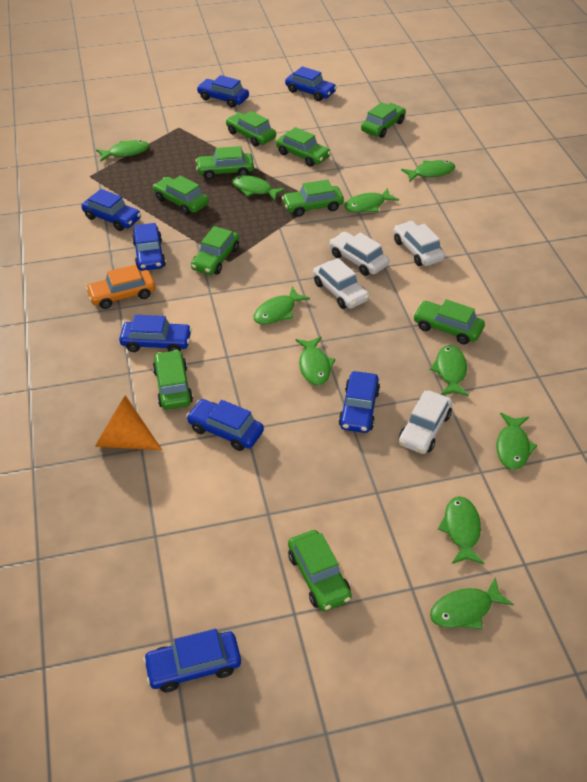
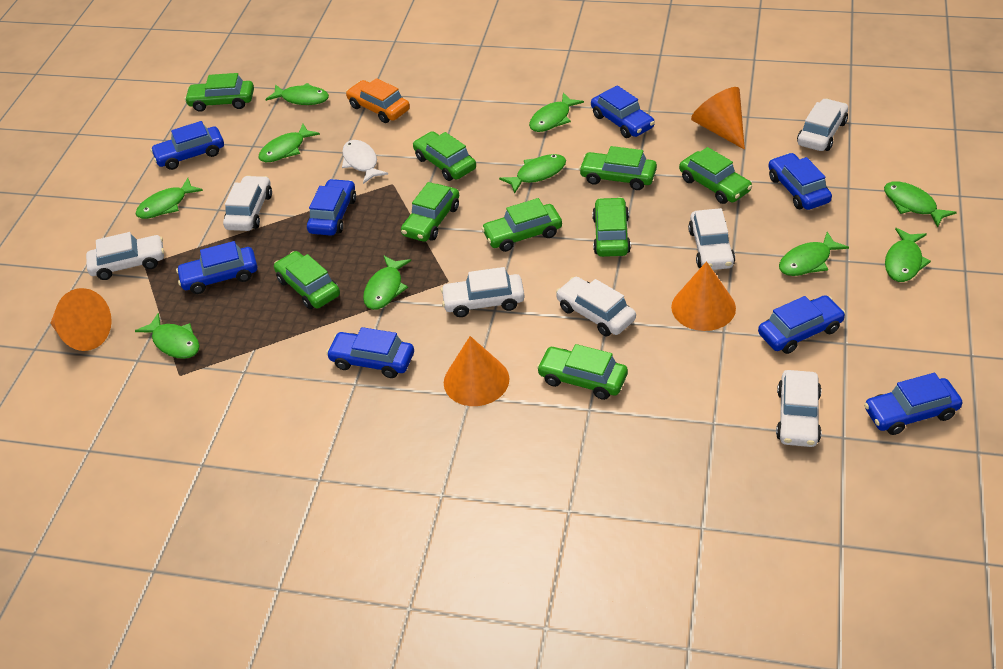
green car: [153,176,209,215] [153,350,193,410] [191,226,239,275] [196,146,254,179] [226,111,276,147] [276,127,331,167] [282,179,344,217] [288,530,352,611] [361,102,406,138] [413,299,485,344] = 10 -> [184,73,254,112] [274,251,340,309] [401,182,459,242] [413,131,476,181] [481,198,562,252] [537,344,628,400] [579,146,657,190] [592,197,631,257] [679,147,752,204] = 9
orange cone: [95,395,162,450] = 1 -> [51,288,112,351] [444,336,509,406] [671,261,736,331] [691,87,745,150] = 4
white car: [313,258,369,309] [329,232,389,276] [393,221,445,266] [399,391,452,454] = 4 -> [86,232,164,280] [223,175,272,231] [441,267,525,317] [556,277,636,336] [688,208,735,270] [776,370,822,447] [797,98,848,151] = 7
white fish: none = 0 -> [342,140,388,184] = 1

